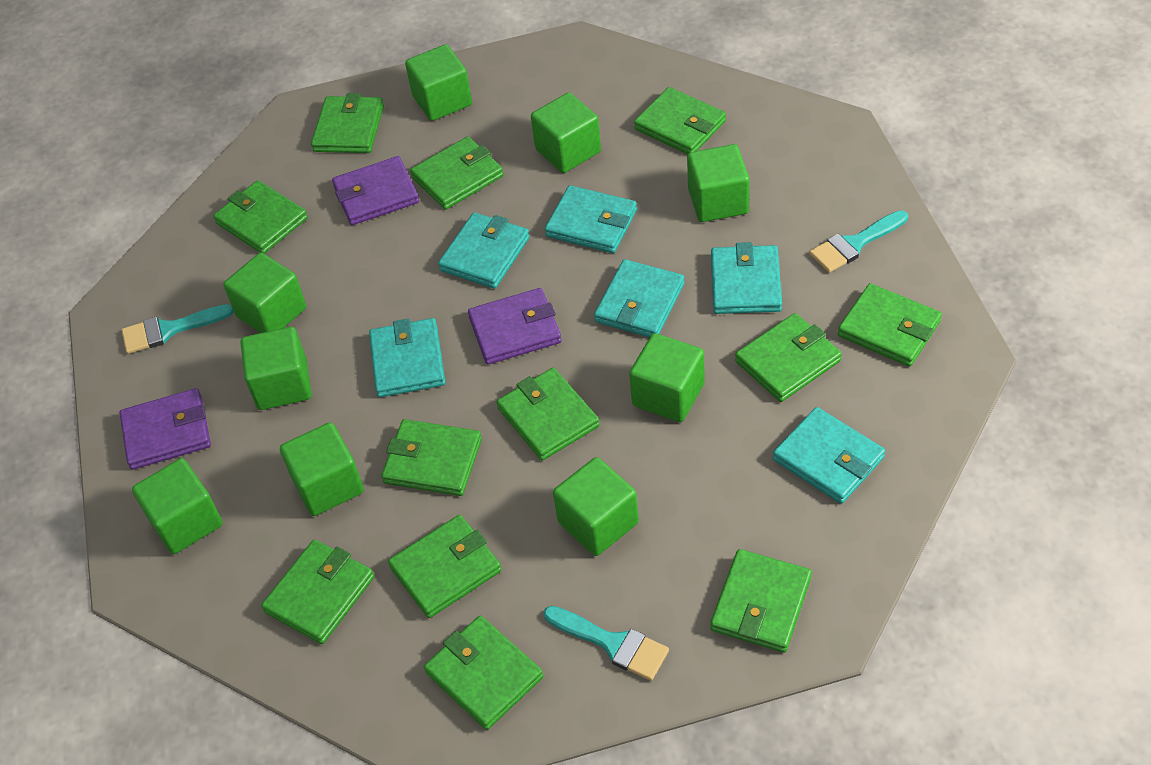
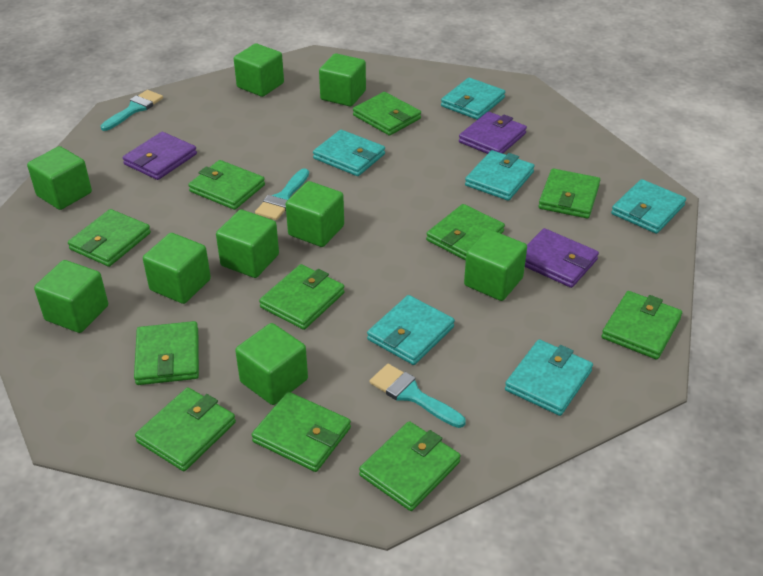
green wallet: [213,180,308,254] [261,539,374,644] [311,93,384,153] [381,419,482,496] [388,515,502,618] [410,136,503,210] [424,616,543,730] [497,368,600,460] [634,87,726,154] [710,549,812,653] [735,313,842,402] [838,283,942,367] = 12 -> [68,209,151,267] [134,321,199,385] [135,387,236,471] [188,160,265,210] [251,392,351,472] [259,264,345,330] [353,92,421,136] [359,421,461,511] [426,204,505,260] [538,168,600,219] [602,291,682,360] = 11

